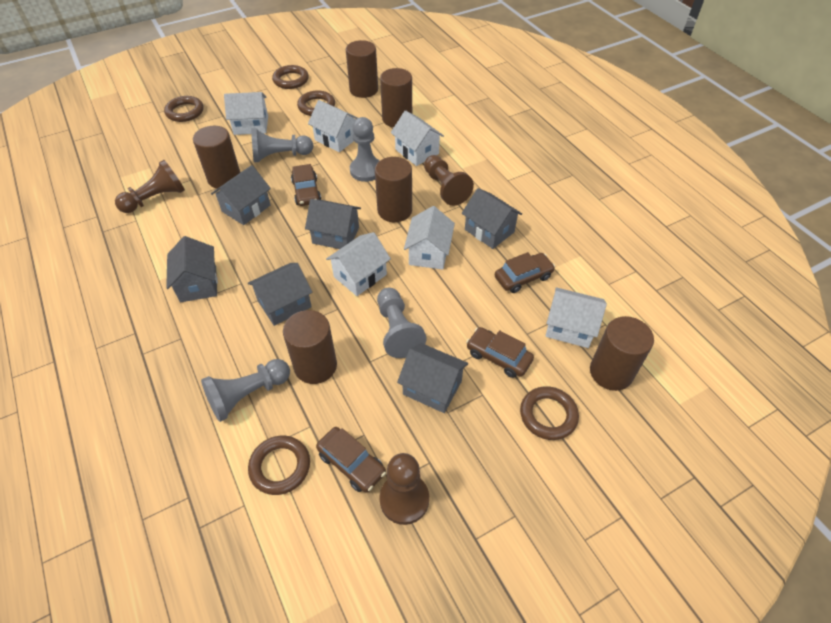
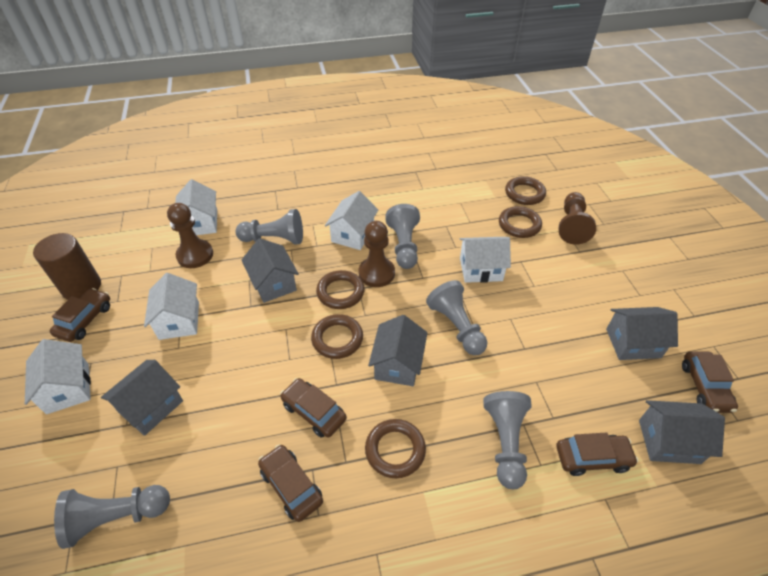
brown car: [291,164,321,206] [316,427,386,493] [466,327,534,378] [495,252,555,293] = 4 -> [50,288,110,342] [258,444,323,522] [280,378,347,438] [556,432,638,476] [682,351,738,413] = 5
brown cylinder: [193,126,241,189] [283,310,337,384] [346,40,378,98] [375,157,412,222] [380,68,412,127] [590,316,654,391] = 6 -> [33,233,101,300] = 1
grey house: [166,236,218,302] [211,165,271,225] [248,263,312,326] [305,199,361,249] [397,343,468,413] [462,188,522,249] = 6 -> [101,360,183,436] [242,238,299,303] [368,315,428,386] [606,307,678,360] [639,400,725,464] = 5
grey pawn: [201,359,290,422] [251,128,313,162] [350,117,380,182] [377,288,427,358] = 4 -> [54,485,170,549] [235,209,303,245] [385,204,420,269] [426,280,487,355] [483,391,532,489] = 5
white house: [224,92,268,135] [308,100,358,152] [326,232,391,296] [391,110,444,166] [404,206,455,270] [545,287,607,348] = 6 -> [25,339,91,414] [144,273,199,340] [175,179,217,235] [325,191,378,250] [460,237,511,283] = 5

